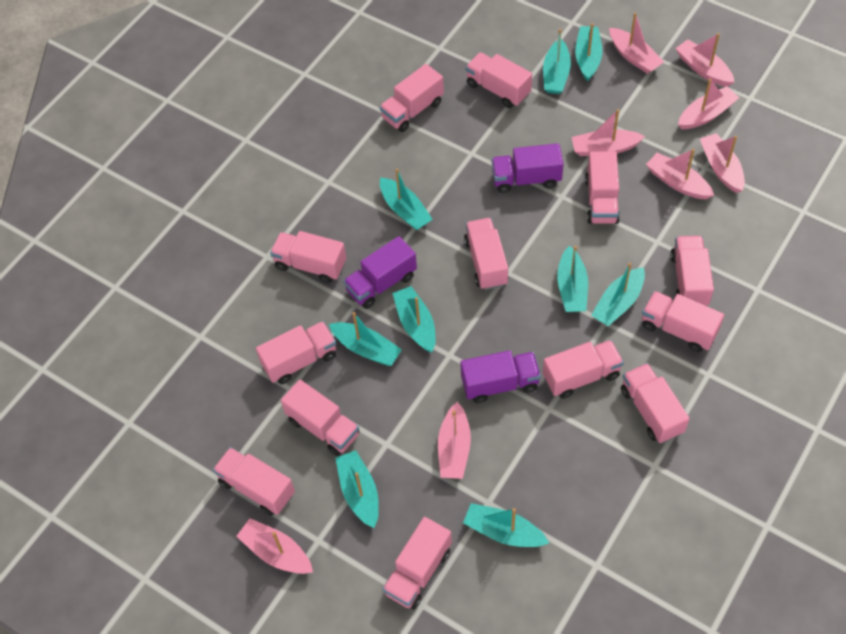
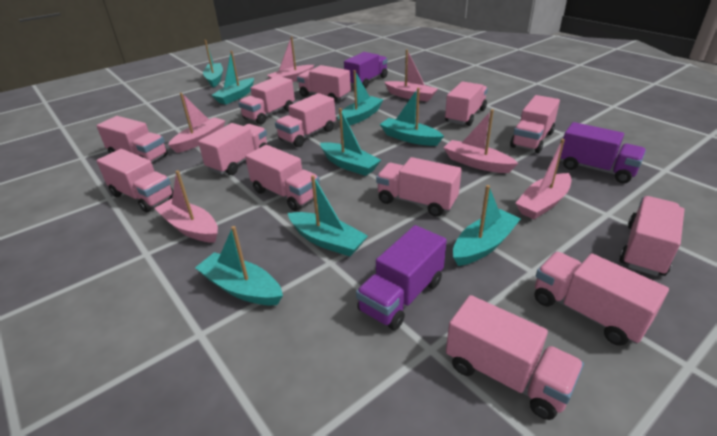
pink boat: [236,518,313,574] [438,402,471,479] [572,109,645,156] [609,12,664,74] [646,149,714,200] [675,33,734,87] [678,79,739,129] [700,133,745,193] = 8 -> [154,171,218,243] [168,93,225,153] [267,37,314,82] [384,49,438,102] [443,109,518,173] [515,139,571,219] = 6
turquoise boat: [329,312,402,366] [335,450,379,528] [380,168,433,230] [393,286,436,352] [463,503,549,547] [543,29,571,94] [557,245,588,312] [575,23,602,82] [591,263,645,326] = 9 -> [195,226,283,305] [203,40,223,87] [211,51,254,105] [288,175,368,256] [320,108,381,176] [338,70,384,126] [380,88,444,146] [453,185,521,266] = 8

